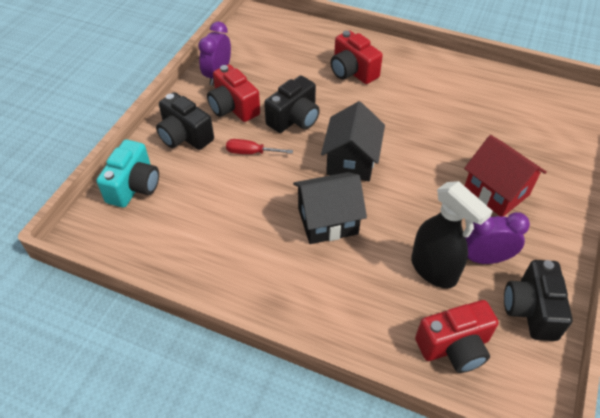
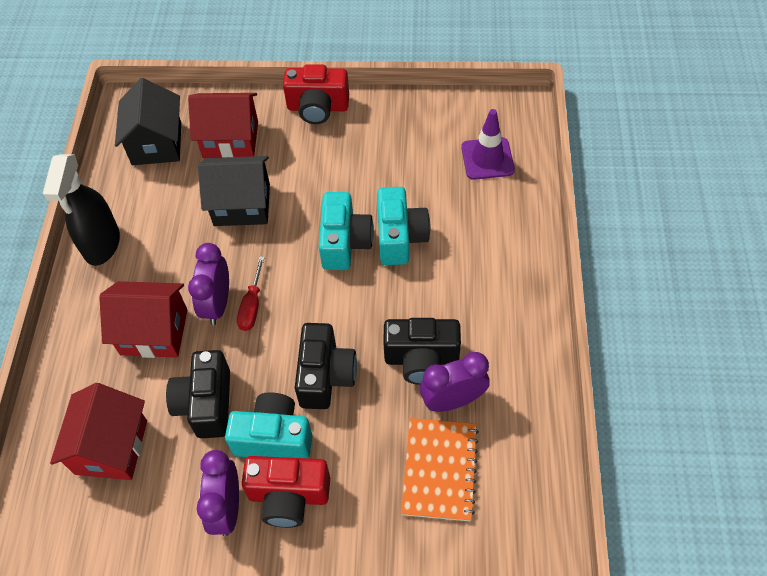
orange notebook: none = 0 -> [401,418,479,521] = 1
purple clock: [198,22,231,85] [465,212,530,264] = 2 -> [188,243,229,325] [197,450,239,536] [420,352,490,412] = 3
purple traffic cone: none = 0 -> [461,109,515,180] = 1
red camera: [207,64,260,122] [331,30,383,84] [415,300,499,373] = 3 -> [242,456,330,528] [283,64,349,124] = 2
red house: [464,135,547,217] = 1 -> [50,383,147,480] [99,281,187,358] [188,93,258,158] = 3
turquoise camera: [96,140,159,208] = 1 -> [225,392,312,458] [319,192,374,270] [377,187,430,265] = 3

